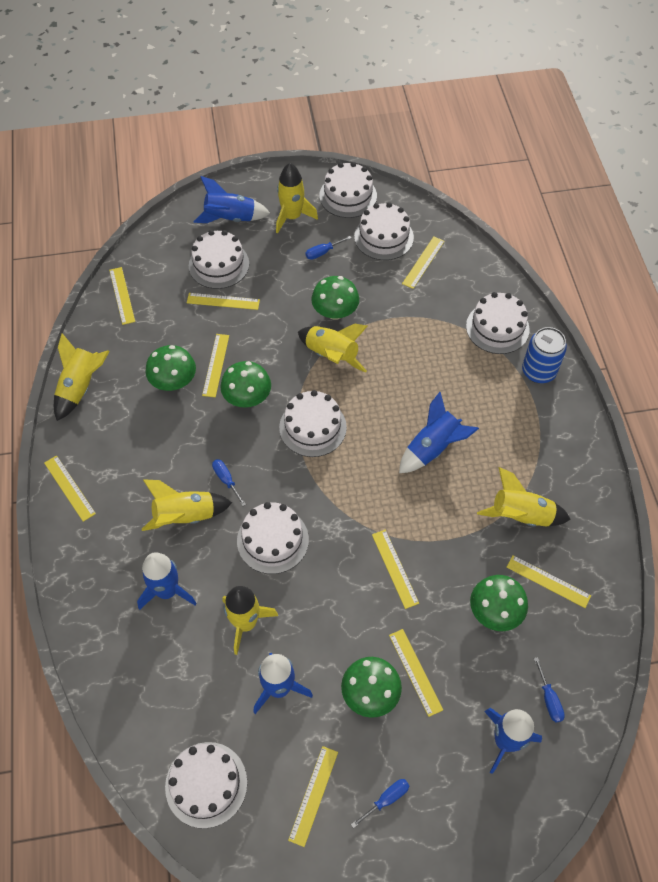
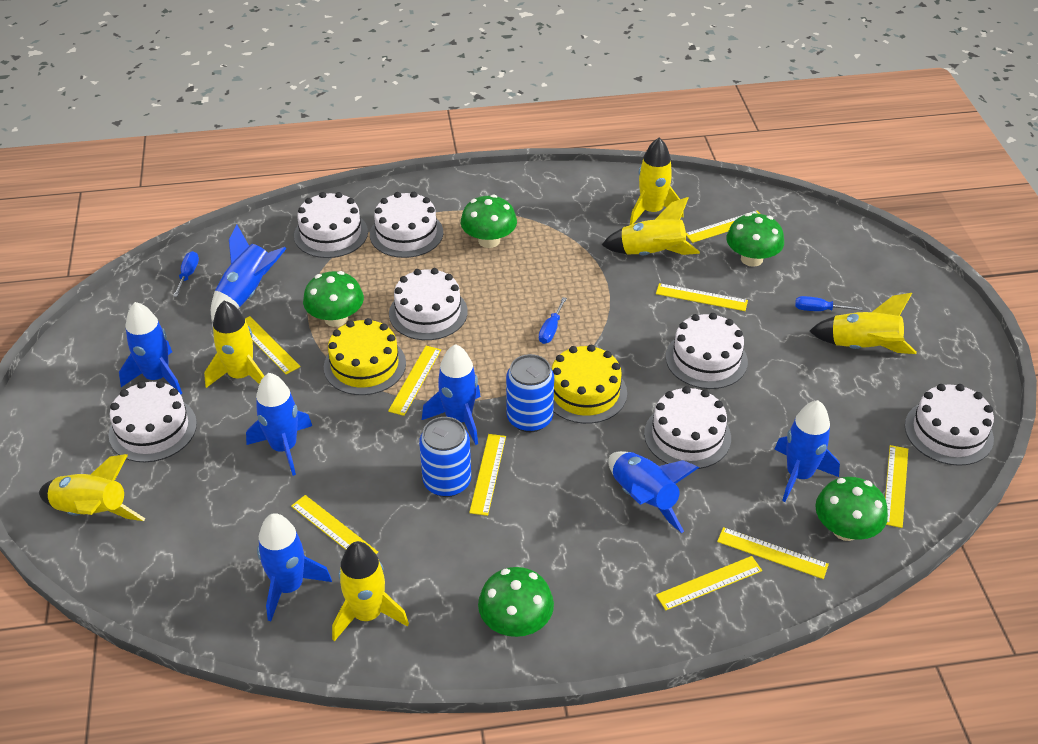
blue can: [522,327,567,383] = 1 -> [419,417,471,497] [506,354,554,432] = 2
blue rocket: [137,552,196,610] [193,176,270,223] [253,653,313,714] [399,392,479,473] [484,708,542,774] = 5 -> [119,302,182,394] [211,225,287,321] [246,373,312,476] [257,513,332,621] [422,344,481,445] [608,451,699,533] [774,400,840,502] = 7
blue screwdriver: [212,459,246,506] [306,236,351,260] [351,779,409,828] [534,657,565,723] = 4 -> [173,251,199,297] [539,297,567,344] [795,296,863,311] = 3
yellow cake: none = 0 -> [324,318,406,395] [552,345,627,424] = 2

